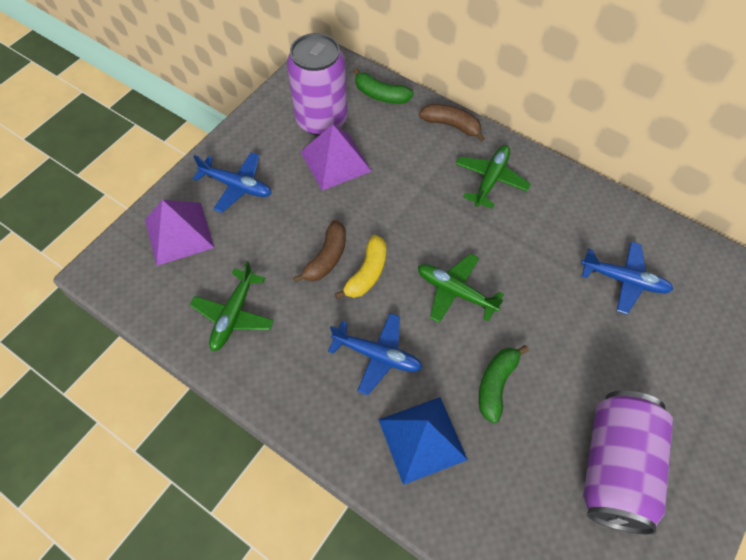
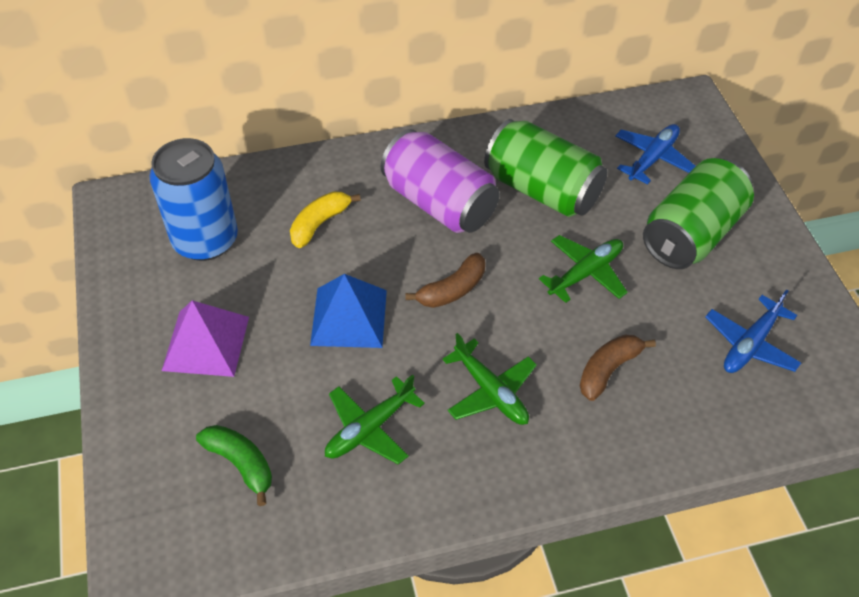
blue can: none = 0 -> [150,138,238,261] = 1
blue plane: [193,152,272,213] [328,313,422,395] [581,242,674,314] = 3 -> [615,124,696,185] [705,289,801,373] = 2
green banana: [353,68,414,104] [479,345,529,424] = 2 -> [196,425,272,506] = 1
green can: none = 0 -> [484,119,607,217] [643,158,754,269] = 2
purple can: [287,33,348,136] [583,391,673,535] = 2 -> [381,129,500,233] = 1
purple pyramid: [145,200,215,266] [301,124,371,191] = 2 -> [162,300,249,377] = 1

